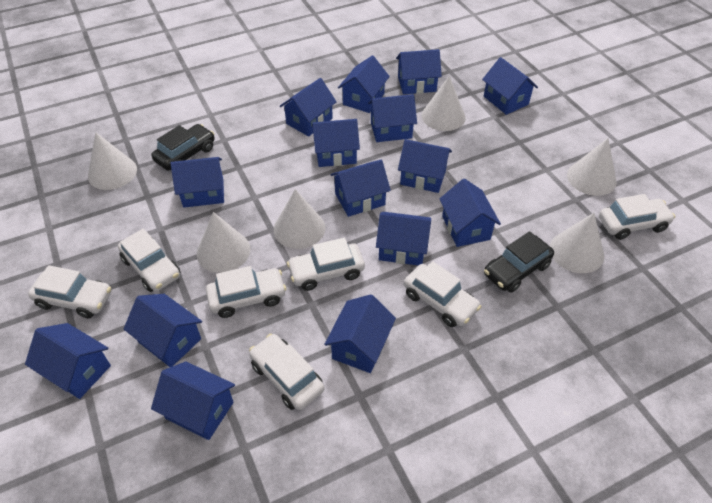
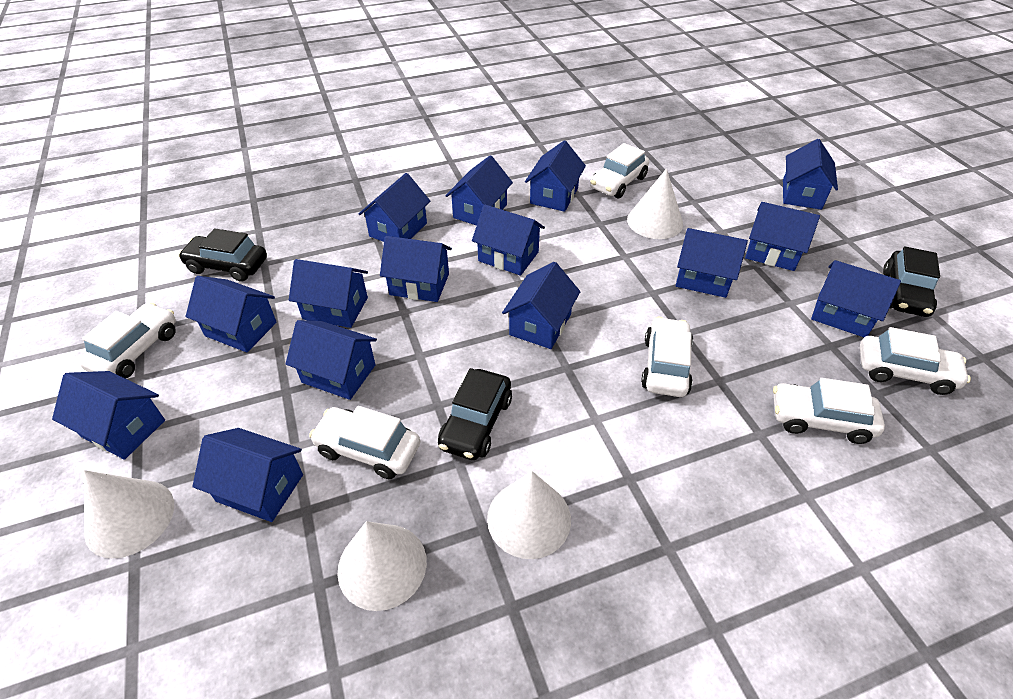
black car: [152,124,215,171] [484,231,554,293] = 2 -> [178,228,267,282] [438,368,512,460] [883,246,940,317] = 3
white car: [28,265,111,318] [118,229,181,292] [206,266,286,318] [249,334,324,410] [287,238,365,291] [404,261,481,327] [599,194,675,240] = 7 -> [79,303,176,379] [309,406,420,479] [590,143,649,199] [641,317,693,397] [773,378,885,444] [860,327,971,395] = 6
white cone: [88,132,137,190] [197,212,250,273] [274,189,325,249] [422,77,466,131] [550,213,604,273] [567,138,617,196] = 6 -> [84,470,174,559] [337,521,427,611] [487,471,571,559] [627,169,683,239] = 4

